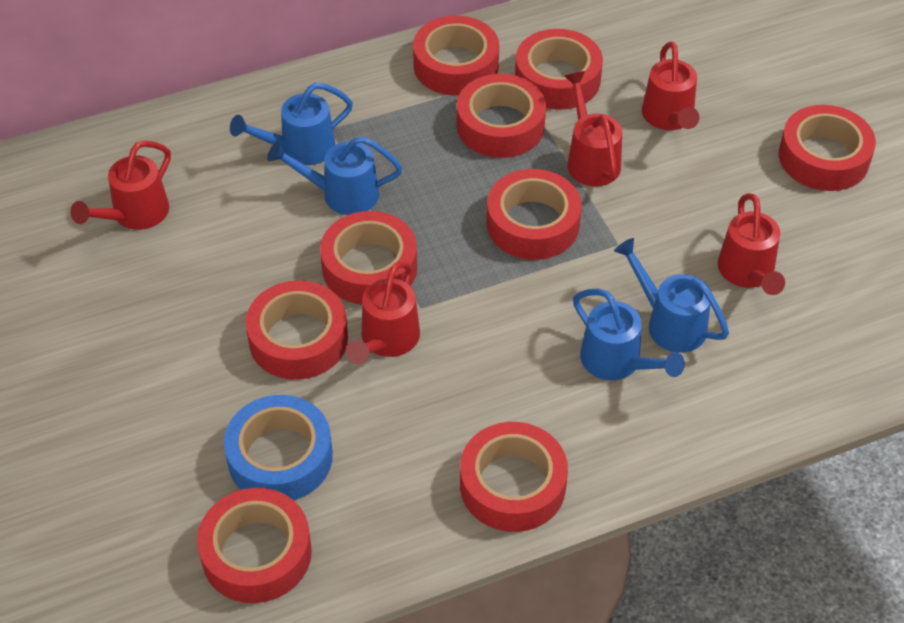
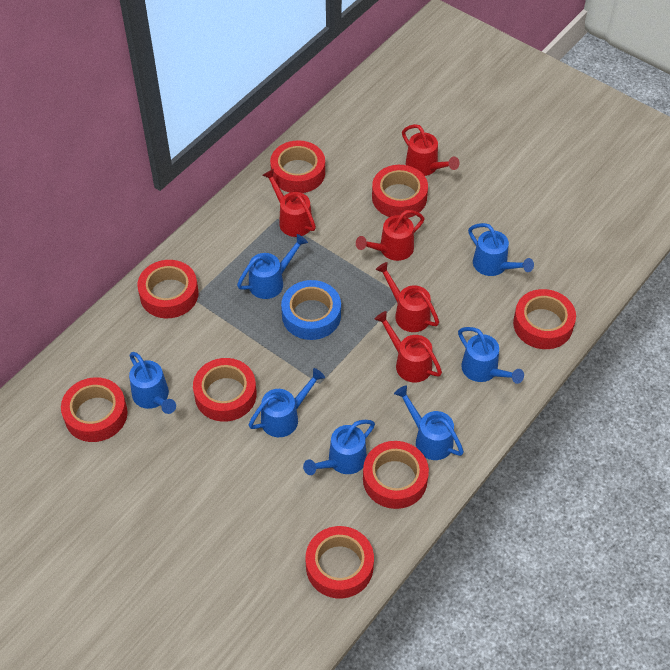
blue watering can: [230,83,353,165] [267,136,402,215] [573,289,685,380] [614,238,729,353] = 4 -> [129,352,176,414] [237,234,308,299] [248,368,325,437] [303,420,375,475] [394,386,464,460] [458,327,524,384] [468,223,534,276] = 7
red tape: [197,488,312,603] [246,280,348,380] [320,211,417,304] [413,16,499,95] [457,74,546,158] [460,422,568,532] [487,169,582,260] [515,29,603,110] [779,105,876,191] = 9 -> [61,377,128,442] [137,260,199,318] [193,358,257,422] [270,140,325,193] [306,526,374,599] [363,441,429,509] [372,165,428,218] [513,289,576,349] = 8

